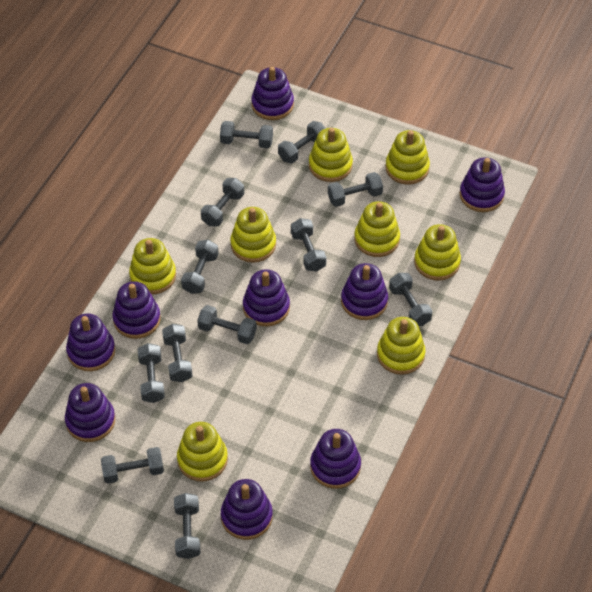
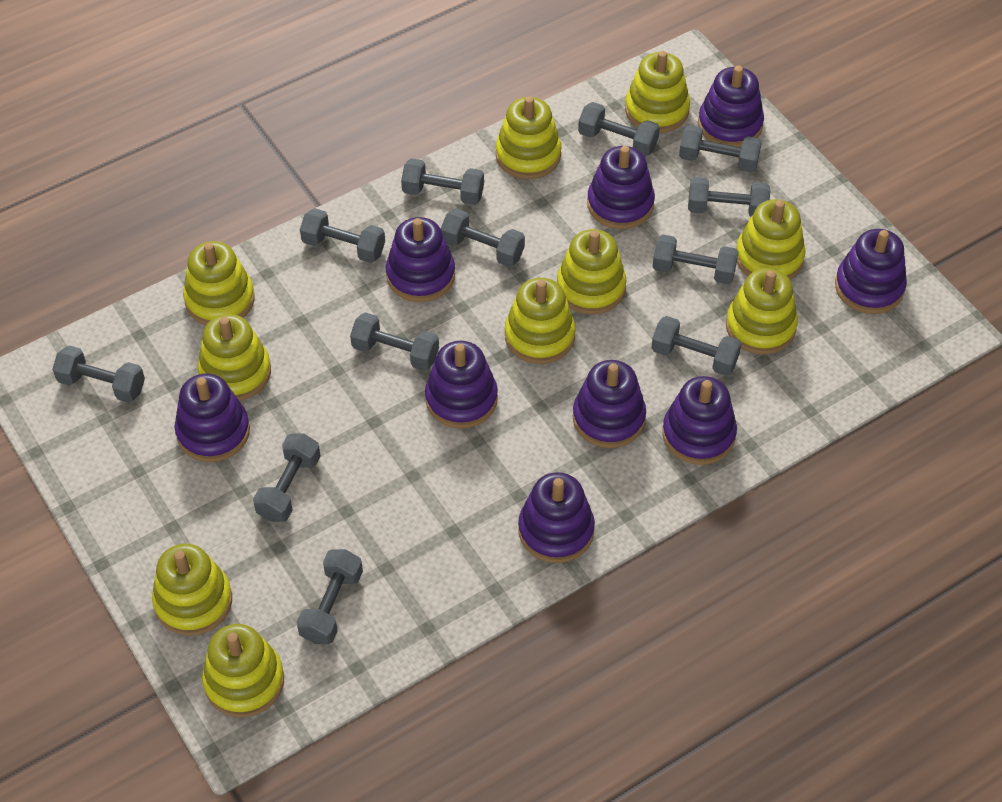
yellow stacking toy: [129,238,176,294] [177,422,228,482] [230,207,276,263] [309,128,353,182] [354,201,400,257] [377,317,425,375] [385,130,430,185] [414,224,461,280] = 8 -> [152,544,232,636] [183,241,255,325] [198,314,271,401] [202,624,284,717] [496,96,561,179] [505,278,575,364] [557,229,626,315] [625,51,690,133] [726,268,798,355] [736,199,806,279] = 10

